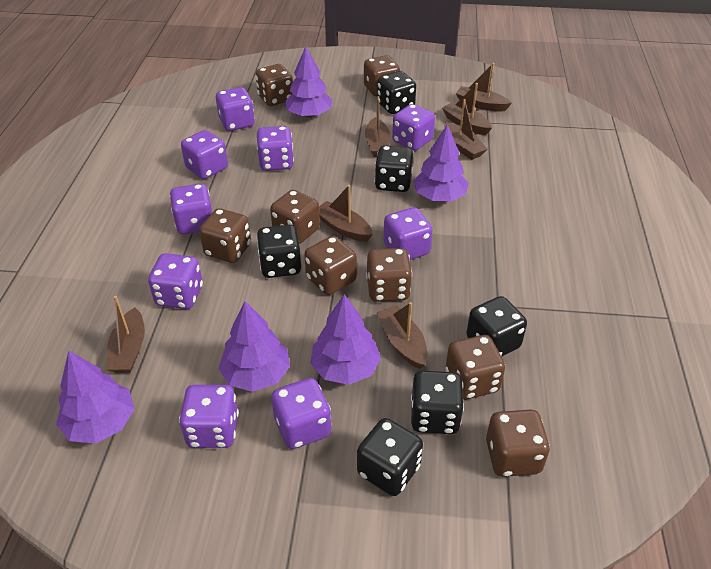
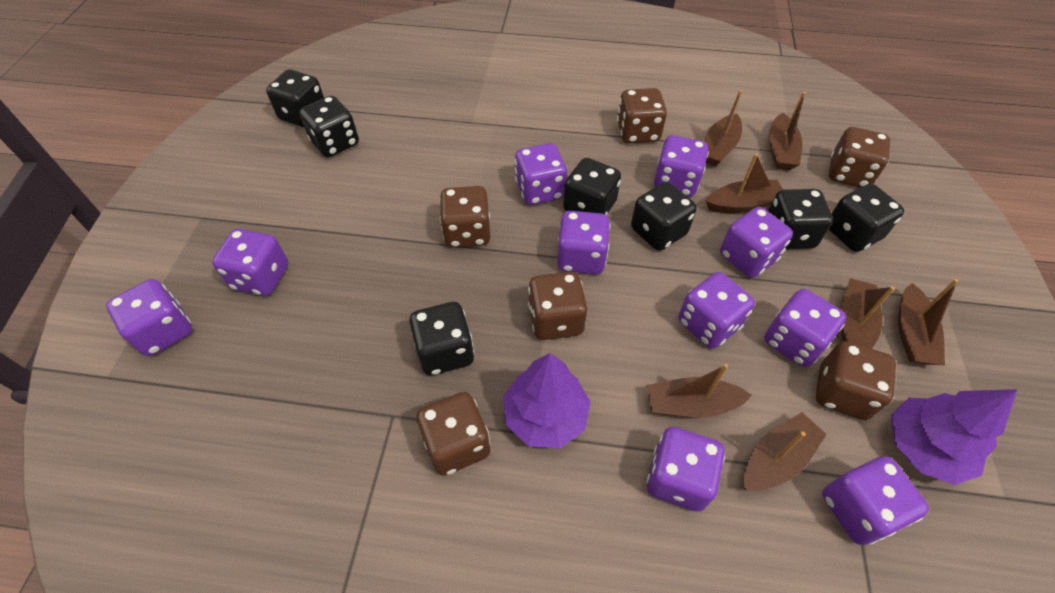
black dice: [257,225,301,278] [357,418,423,496] [374,145,413,192] [377,71,416,114] [411,370,464,434] [466,296,527,357] = 6 -> [266,69,324,127] [299,96,359,157] [410,302,474,376] [563,158,621,215] [631,182,697,251] [768,189,833,249] [829,184,904,252] = 7
brown dice: [199,208,251,263] [256,64,293,106] [270,190,320,244] [305,236,357,295] [364,55,400,96] [366,248,412,302] [446,335,505,399] [486,409,550,477] = 8 -> [417,392,491,476] [439,186,491,248] [528,272,587,340] [617,88,667,143] [816,341,896,420] [829,127,890,188] = 6
purple dice: [148,253,203,309] [170,184,212,235] [179,385,239,448] [181,130,228,179] [216,87,255,131] [257,126,294,171] [271,378,331,449] [383,207,433,260] [392,104,435,151] = 9 -> [106,279,192,356] [212,229,288,296] [515,143,567,205] [557,211,610,274] [646,427,725,511] [654,135,709,197] [678,272,755,349] [720,207,793,278] [764,289,846,367] [822,456,929,545] = 10
purple tree: [56,350,135,444] [218,301,290,392] [285,46,332,118] [310,294,381,385] [413,124,469,202] = 5 -> [503,353,591,448] [891,389,1018,485] = 2

